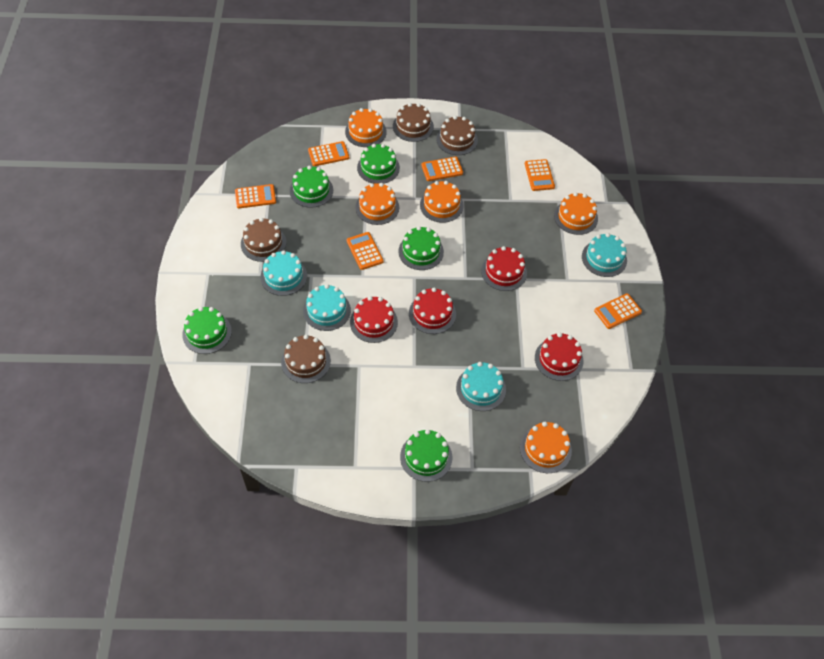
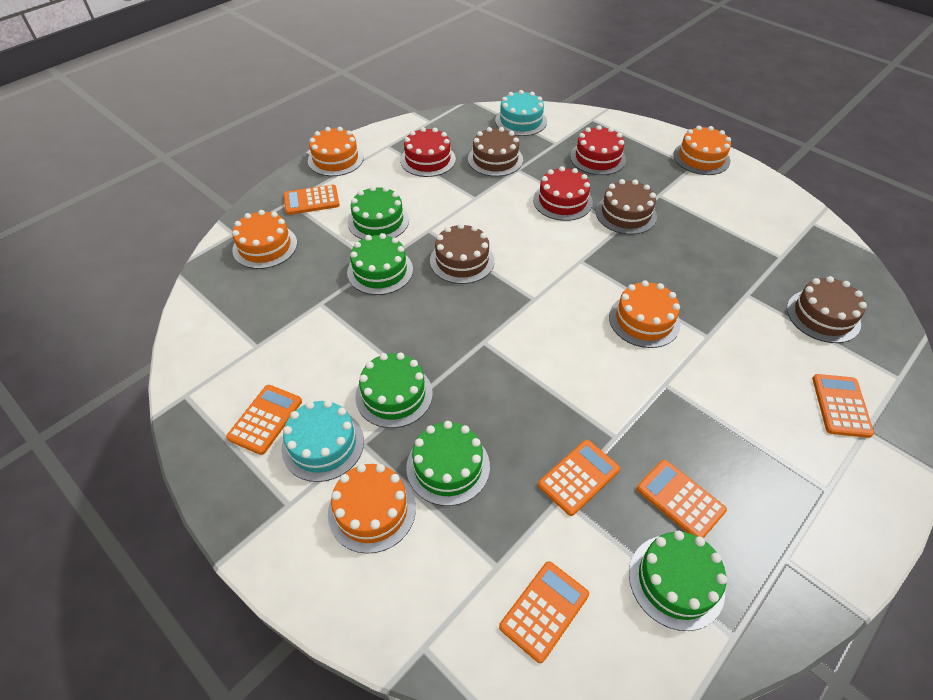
red cake: [350,296,398,343] [409,288,456,334] [481,246,527,291] [535,333,583,381] = 4 -> [400,127,456,177] [533,166,593,221] [570,125,626,175] = 3
turquoise cake: [260,250,307,296] [303,284,351,331] [456,362,506,411] [582,233,627,277] = 4 -> [281,400,364,482] [495,90,547,136] = 2

